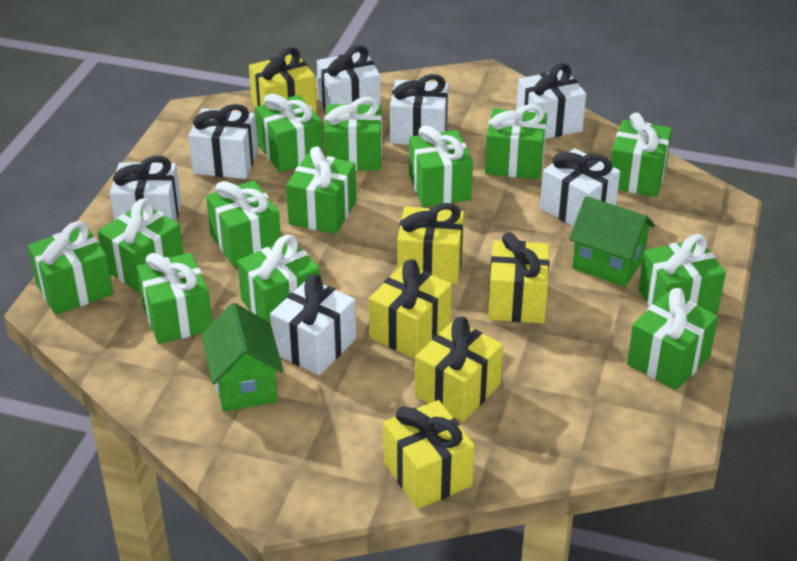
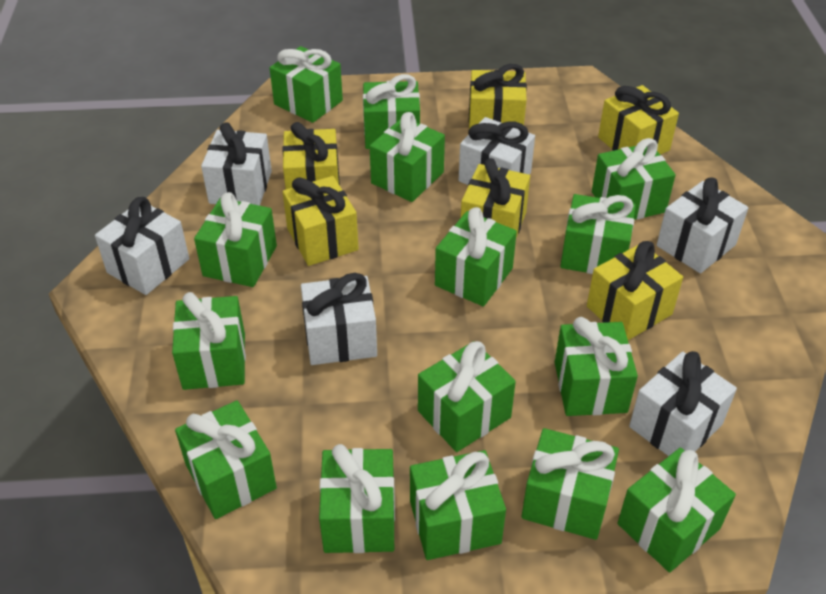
green gift: [28,221,113,315] [98,199,184,293] [137,253,212,344] [206,180,281,267] [237,235,320,324] [255,94,324,173] [286,146,356,234] [324,97,382,171] [409,125,473,207] [485,104,547,179] [611,112,672,197] [627,288,718,390] [638,234,726,313] = 13 -> [172,292,246,390] [175,400,277,519] [194,192,277,287] [270,46,343,123] [319,444,395,553] [363,74,420,149] [370,112,445,202] [410,450,506,560] [418,341,516,452] [435,207,517,307] [521,428,619,540] [555,317,638,416] [560,194,636,274] [592,138,676,220] [618,448,736,572] = 15
green house: [201,303,284,412] [569,196,655,287] = 2 -> none = 0
white gift: [110,156,181,222] [188,104,258,179] [270,274,356,375] [317,45,381,111] [390,74,449,145] [516,63,586,139] [540,148,620,227] = 7 -> [95,197,189,295] [201,122,272,206] [301,273,377,365] [459,117,535,185] [629,351,737,456] [657,177,748,273] = 6

